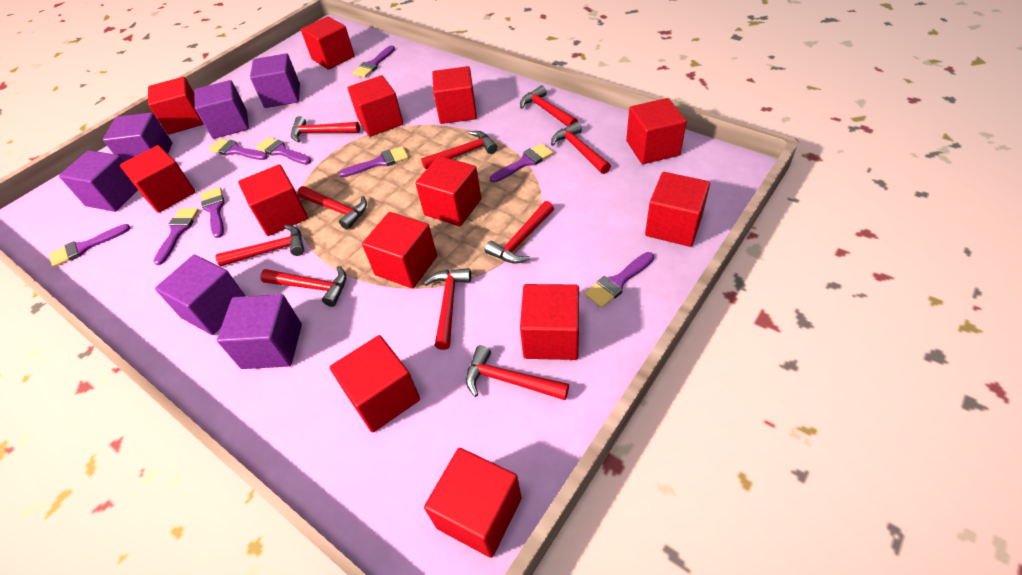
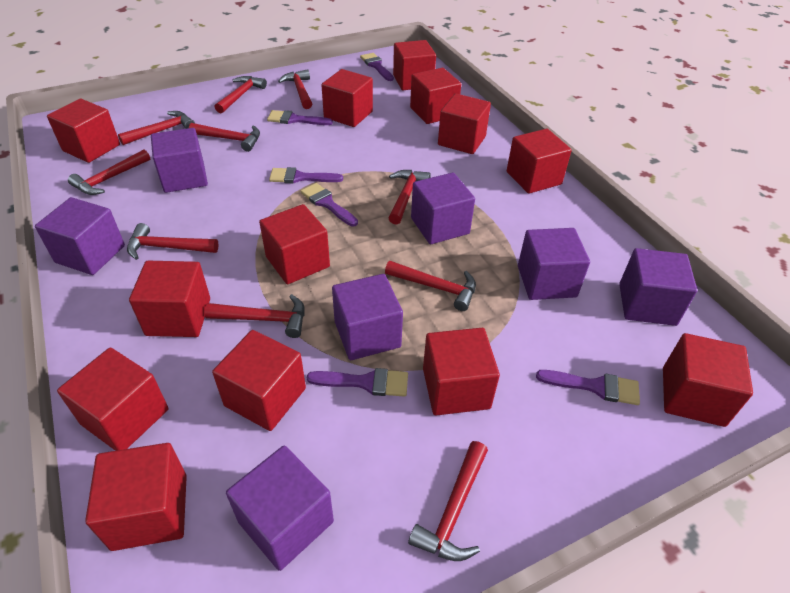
purple brush: [49,224,130,267] [153,208,199,265] [201,187,225,238] [209,139,268,160] [256,137,311,165] [339,146,409,177] [353,45,395,78] [490,143,553,183] [584,252,654,308] = 9 -> [267,110,333,125] [269,167,343,183] [301,183,358,226] [307,368,408,397] [360,53,394,81] [536,370,640,405] = 6
purple cube: [59,150,138,212] [103,112,172,162] [155,255,245,335] [195,80,249,139] [217,294,302,369] [250,53,300,108] = 6 -> [35,197,125,275] [151,128,208,193] [226,446,334,571] [332,274,403,360] [411,173,475,244] [518,228,590,300] [619,248,697,326] = 7

